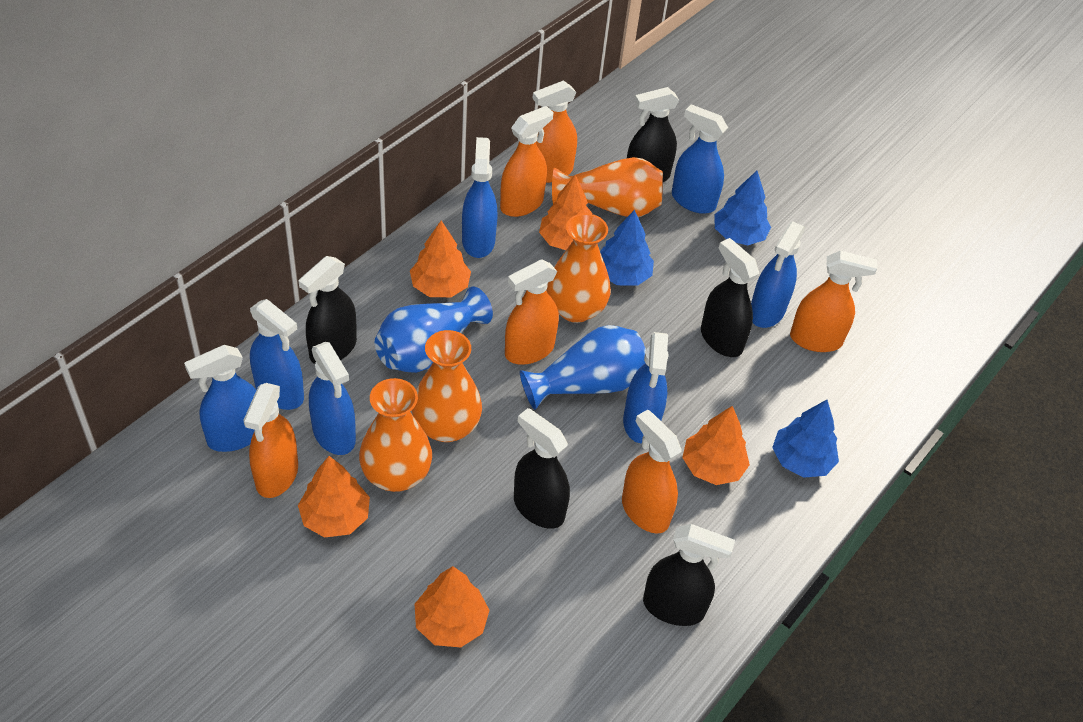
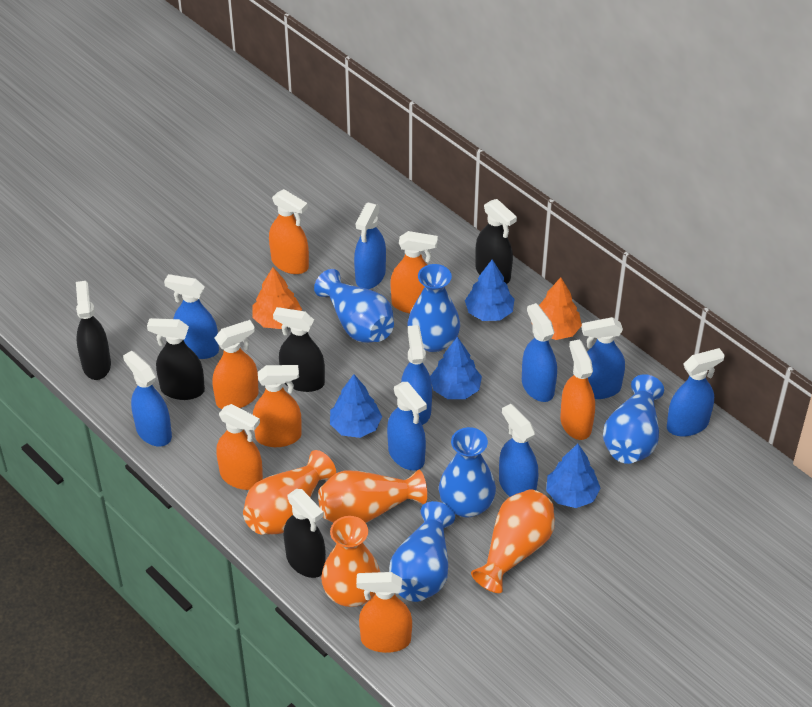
blue spray bottle: [184,345,256,452] [250,299,304,410] [309,342,356,455] [462,137,498,258] [623,332,669,443] [672,104,728,214] [751,221,805,328] = 7 -> [123,350,172,447] [164,274,219,359] [354,202,386,289] [387,382,427,471] [401,325,432,425] [499,404,538,497] [522,303,557,402] [582,317,625,399] [667,348,725,437] = 9
blue tree: [600,210,654,286] [715,171,771,245] [772,400,839,478] = 3 -> [330,374,382,438] [430,337,482,399] [465,260,514,321] [546,444,601,508] = 4
blue vase: [375,287,493,373] [520,325,646,410] = 2 -> [314,269,394,343] [389,501,455,602] [407,264,460,352] [439,427,496,518] [603,374,664,464] = 5
orange spray bottle: [243,383,298,498] [500,106,553,217] [505,260,559,365] [532,80,577,183] [622,410,681,534] [790,251,877,352] = 6 -> [213,320,259,409] [216,404,263,490] [253,365,302,447] [269,189,309,274] [356,572,412,653] [391,231,438,313] [560,339,595,440] = 7
orange tree: [298,456,370,538] [410,220,471,297] [415,566,490,647] [539,175,592,250] [682,406,750,485] = 5 -> [252,267,302,329] [531,277,582,340] = 2

